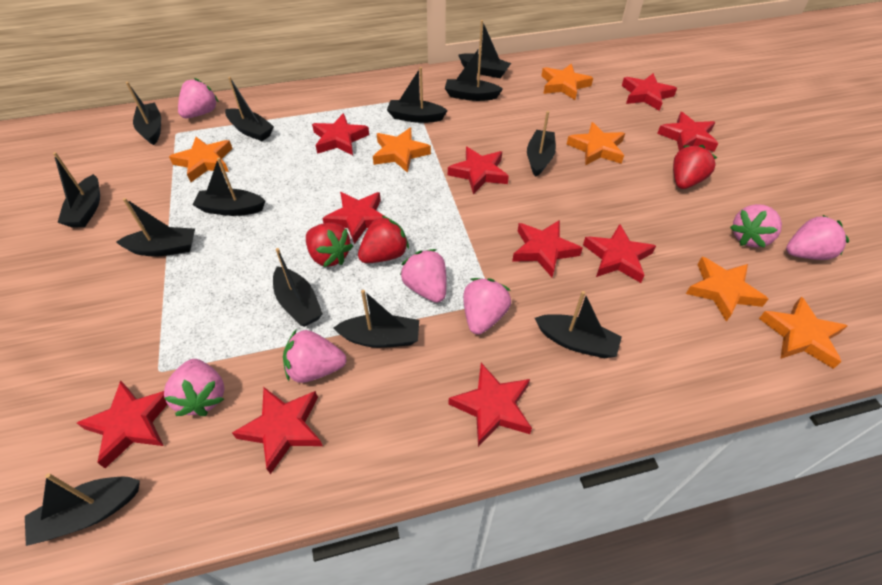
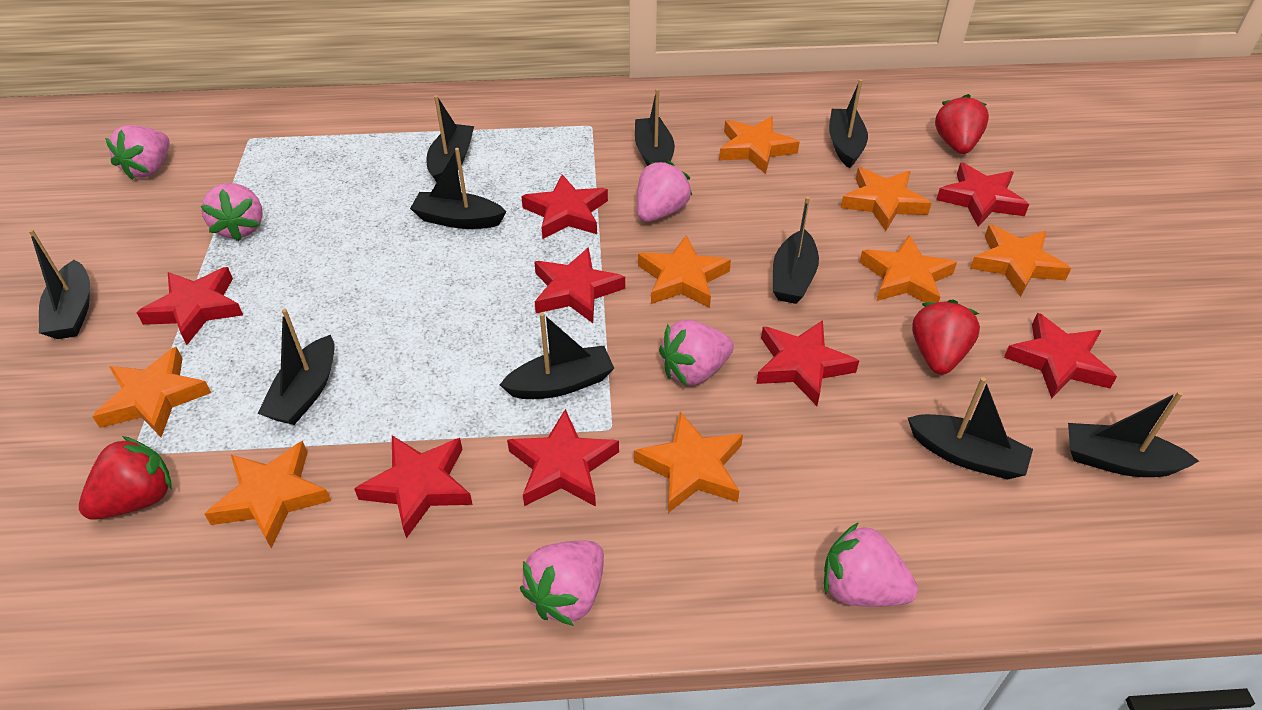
black boat: [25,473,140,546] [53,152,100,228] [116,198,195,256] [126,82,161,145] [192,158,265,216] [225,77,274,141] [273,248,323,327] [333,290,419,348] [387,67,448,123] [445,46,503,101] [458,20,511,78] [527,111,556,177] [535,291,622,358] = 13 -> [29,229,90,339] [257,309,334,425] [410,148,506,229] [427,95,474,182] [500,313,614,399] [635,89,675,166] [773,197,819,304] [829,79,868,168] [908,377,1033,480] [1068,391,1199,477] = 10
orange star: [169,137,233,182] [373,128,431,173] [542,63,593,100] [567,122,625,166] [686,257,768,322] [759,297,848,369] = 6 -> [92,347,211,437] [204,441,331,548] [634,412,743,513] [638,235,731,308] [719,116,800,174] [841,167,931,231] [860,235,957,303] [970,225,1071,297] = 8
pink strawberry: [164,359,224,416] [178,78,219,118] [283,330,347,383] [400,249,447,303] [463,278,511,335] [730,204,782,248] [786,215,849,260] = 7 -> [105,125,170,180] [201,183,263,241] [520,541,604,626] [637,161,692,222] [659,320,734,386] [824,522,918,607] = 6
red star: [77,381,168,468] [232,387,323,474] [312,113,369,155] [322,192,384,244] [448,147,509,194] [449,363,532,447] [512,220,582,277] [583,224,656,283] [622,73,677,111] [657,112,718,152] = 10 -> [137,267,243,345] [354,435,473,538] [507,409,619,507] [521,174,608,239] [534,247,625,323] [756,320,859,406] [936,163,1029,227] [1004,313,1117,399] = 8

